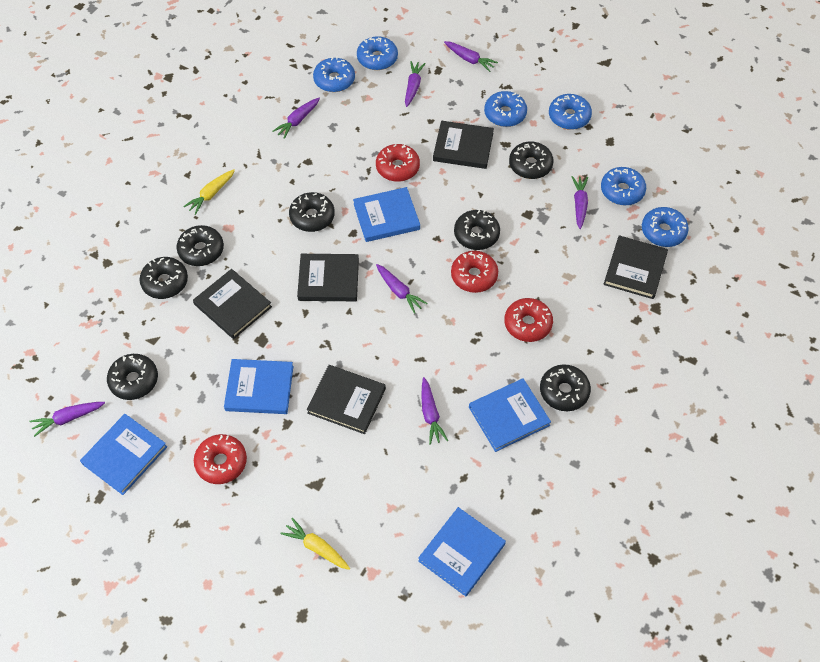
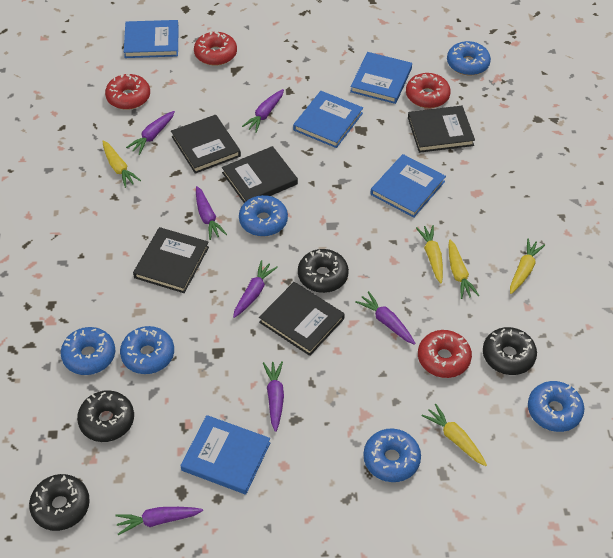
black donut: [107,354,158,400] [139,257,188,299] [176,225,224,266] [289,192,335,232] [454,210,500,250] [509,142,554,179] [540,364,591,411] = 7 -> [29,474,90,531] [77,390,134,442] [298,249,349,293] [483,327,537,375] = 4
yellow carrot: [183,170,235,215] [280,518,350,570] = 2 -> [102,140,141,188] [416,225,443,283] [421,404,487,466] [449,240,479,299] [510,238,545,294] = 5

